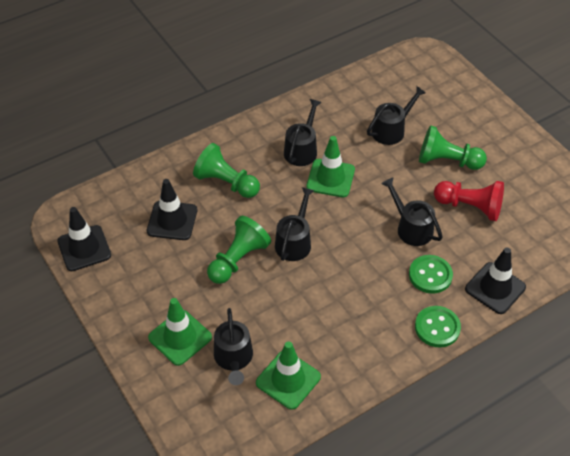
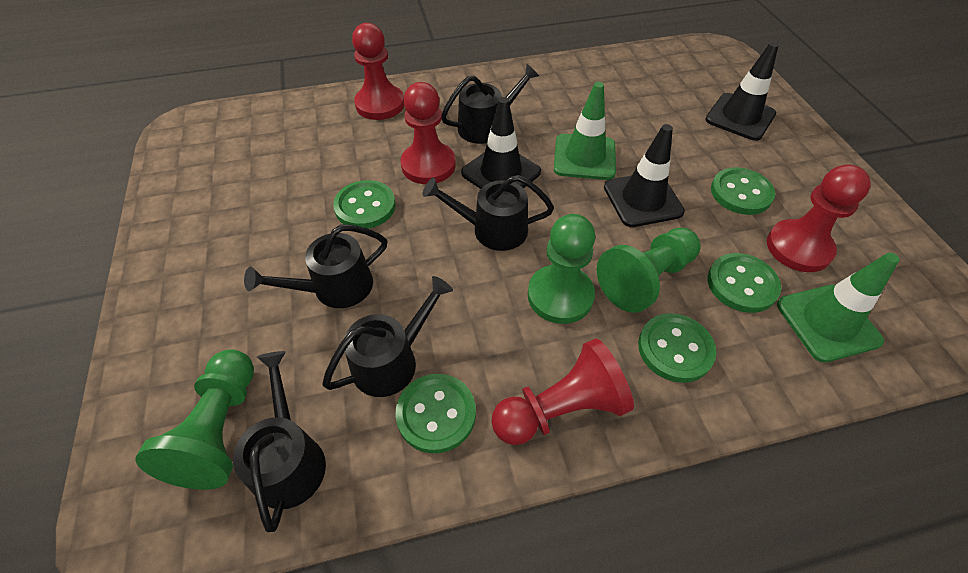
green button: [409,255,453,294] [415,306,461,347] = 2 -> [333,180,396,229] [395,374,476,454] [638,313,716,383] [708,253,781,313] [711,167,775,215] = 5
green traffic cone: [148,298,212,366] [256,341,321,410] [306,136,355,197] = 3 -> [554,82,616,180] [777,253,900,363] = 2
red pawn: [434,181,504,221] = 1 -> [352,23,404,120] [401,82,456,184] [491,338,634,445] [767,164,871,272] = 4

